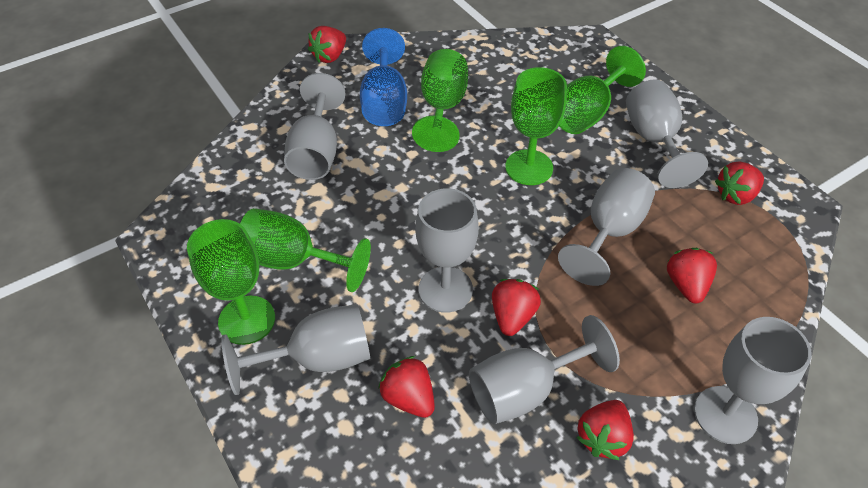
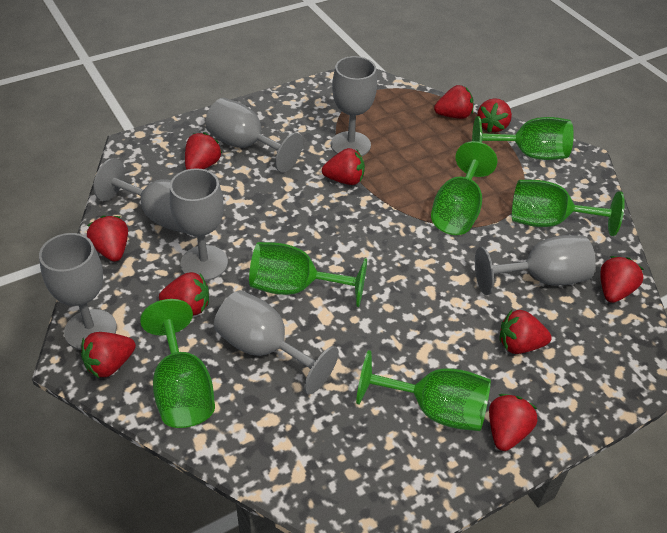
blue goblet: [360,28,407,126] = 1 -> none = 0
green goblet: [187,219,275,345] [240,208,371,292] [412,49,468,152] [505,67,567,185] [559,46,646,134] = 5 -> [140,299,215,428] [249,242,367,307] [356,350,491,431] [431,141,498,235] [472,116,574,160] [512,180,625,236] = 6
red strawberry: [308,26,346,63] [378,356,435,418] [492,279,541,336] [576,400,634,460] [667,248,717,304] [715,161,764,205] = 6 -> [81,332,136,378] [87,216,128,262] [159,272,209,315] [185,132,222,170] [322,148,365,185] [434,85,474,119] [477,98,512,133] [489,394,537,451] [499,310,552,354] [600,256,644,303] = 10

